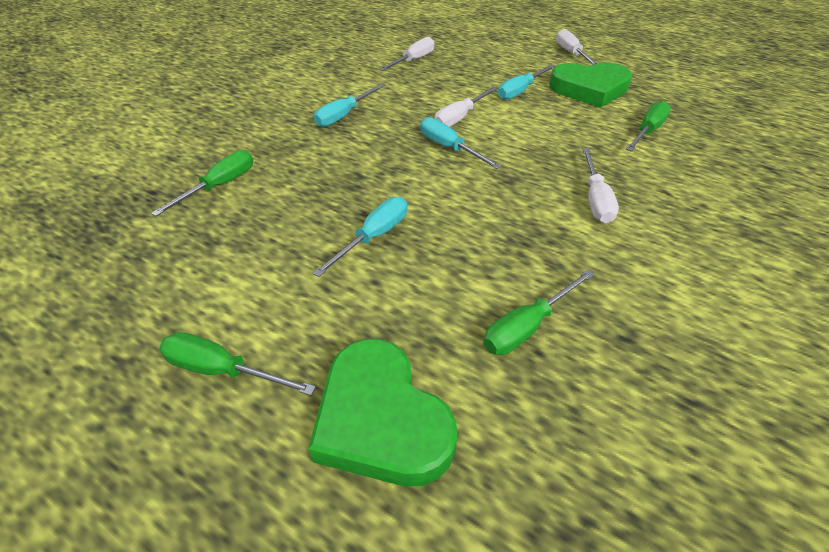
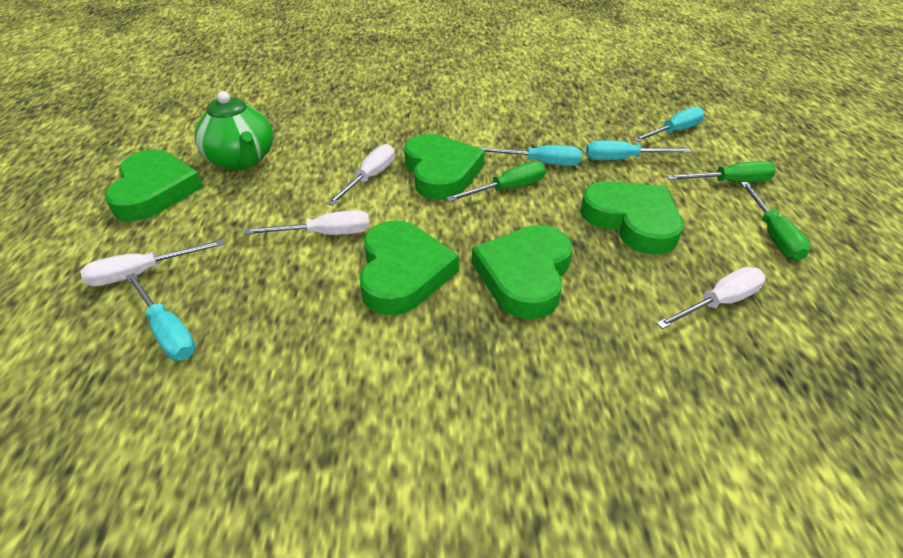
green heart: [308,339,457,486] [549,63,632,108] = 2 -> [105,150,203,221] [359,220,459,315] [404,134,485,200] [472,225,572,319] [580,181,683,255] = 5
green screwdriver: [151,150,253,216] [159,332,316,396] [483,270,595,355] [626,101,671,151] = 4 -> [446,162,546,202] [667,161,776,182] [741,182,811,260] = 3
green teapot: none = 0 -> [195,91,273,170] = 1

